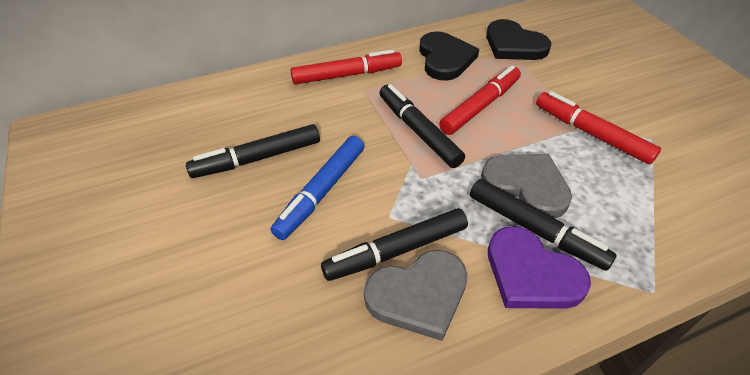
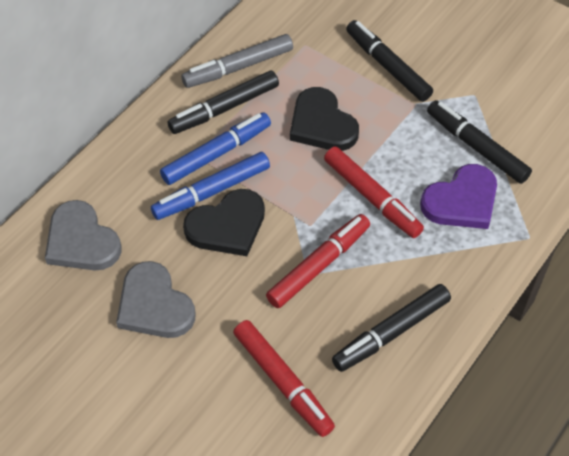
blue marker: [271,136,364,240] = 1 -> [151,152,270,220] [160,112,271,185] = 2
grey marker: none = 0 -> [181,34,293,88] = 1

